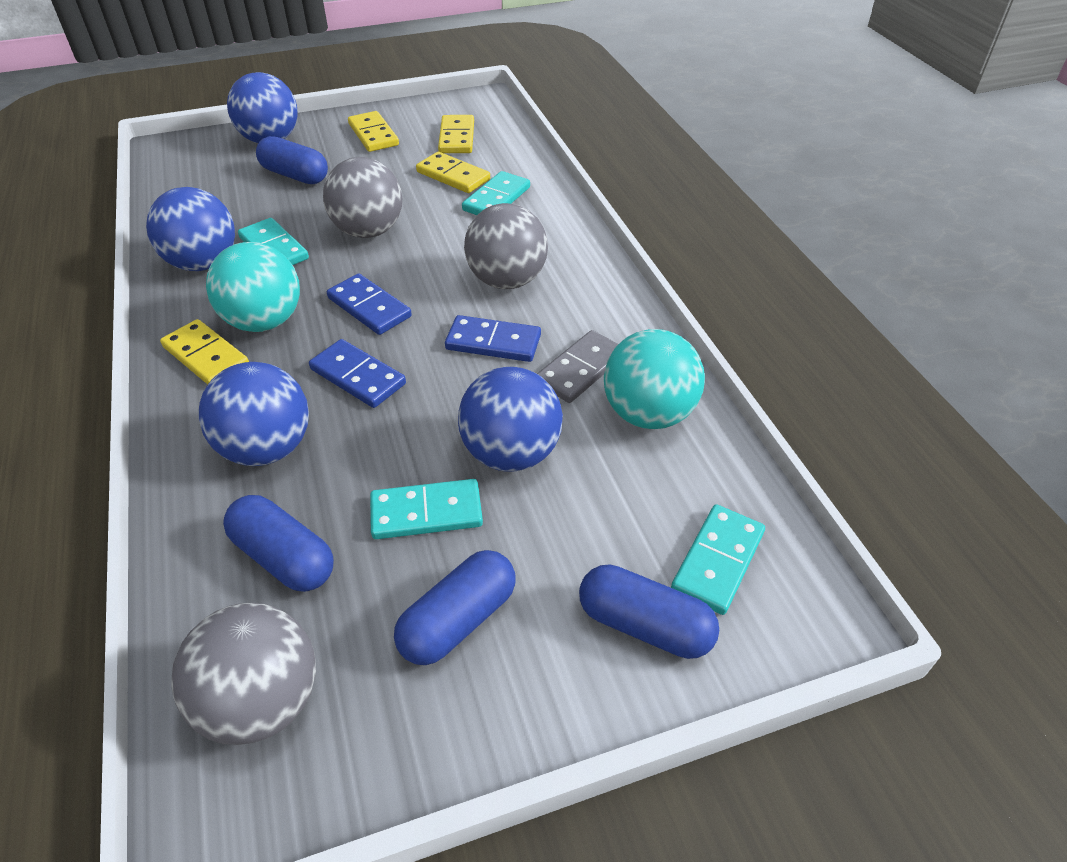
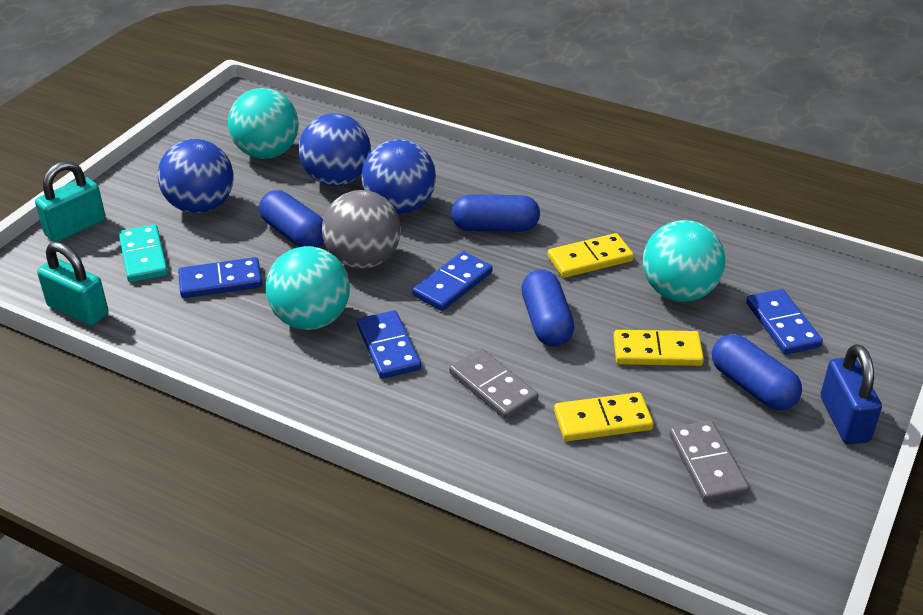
blue ball: [146,187,235,271] [199,362,309,466] [227,72,298,143] [458,367,563,472] = 4 -> [158,139,234,214] [299,113,371,186] [362,139,436,214] = 3
blue domino: [309,339,406,408] [327,273,412,335] [445,315,541,362] = 3 -> [178,257,262,298] [357,310,421,379] [412,251,492,311] [746,289,823,354] = 4
blue padlock: none = 0 -> [821,344,882,444] = 1
grey ball: [171,603,316,745] [323,157,402,238] [464,203,548,289] = 3 -> [322,190,401,269] = 1
grey domino: [537,330,618,403] = 1 -> [449,348,538,420] [669,420,749,502] = 2
turquoise ball: [206,242,300,332] [604,329,705,429] = 2 -> [228,88,299,159] [266,246,350,330] [643,220,725,302] = 3
turquoise domino: [238,218,309,265] [370,479,483,539] [462,171,530,215] [671,504,765,615] = 4 -> [119,224,168,282] = 1
turquoise padlock: none = 0 -> [35,161,106,242] [37,242,109,326] = 2
yellow domino: [160,319,249,385] [348,111,399,152] [416,152,490,193] [438,115,474,153] = 4 -> [548,233,634,278] [554,392,654,441] [613,330,704,366] = 3

